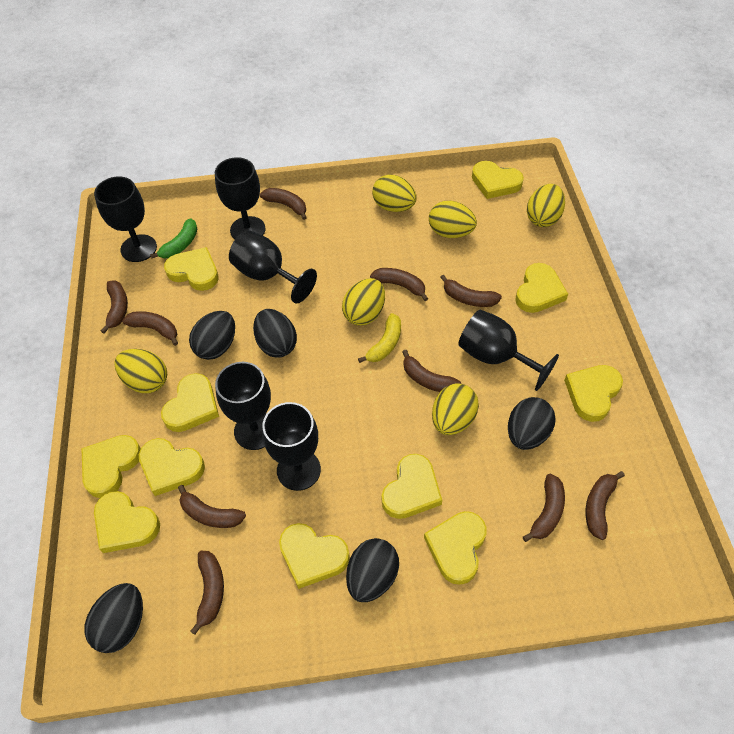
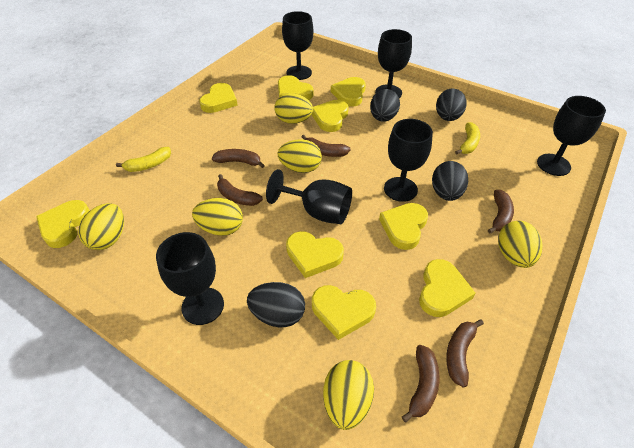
black egg: [85,583,143,653] [189,311,235,360] [253,309,297,358] [346,538,399,602] [508,397,556,450] = 5 -> [247,282,305,327] [370,89,400,122] [432,161,468,201] [436,89,467,121] = 4
brown banana: [101,280,128,333] [122,311,178,346] [178,485,246,528] [190,551,224,635] [260,188,307,220] [370,268,428,301] [402,350,461,392] [440,275,502,307] [523,474,565,542] [586,471,625,540] = 10 -> [212,149,265,168] [217,174,263,206] [302,135,351,157] [402,345,439,423] [446,319,484,388] [488,190,514,233] = 6
green banana: [150,218,197,259] = 1 -> none = 0
yellow banana: [358,313,401,363] = 1 -> [116,147,171,172] [455,122,480,155] = 2
yellow heart: [81,435,141,498] [94,491,160,553] [139,438,205,496] [161,373,219,432] [164,247,219,291] [279,523,350,589] [381,454,442,519] [424,511,486,585] [472,161,524,199] [515,263,568,313] [564,365,623,422] = 11 -> [36,200,90,248] [199,83,238,113] [278,75,314,100] [286,231,344,278] [312,100,349,132] [312,285,376,340] [331,77,366,107] [379,203,428,250] [419,259,476,317] = 9

